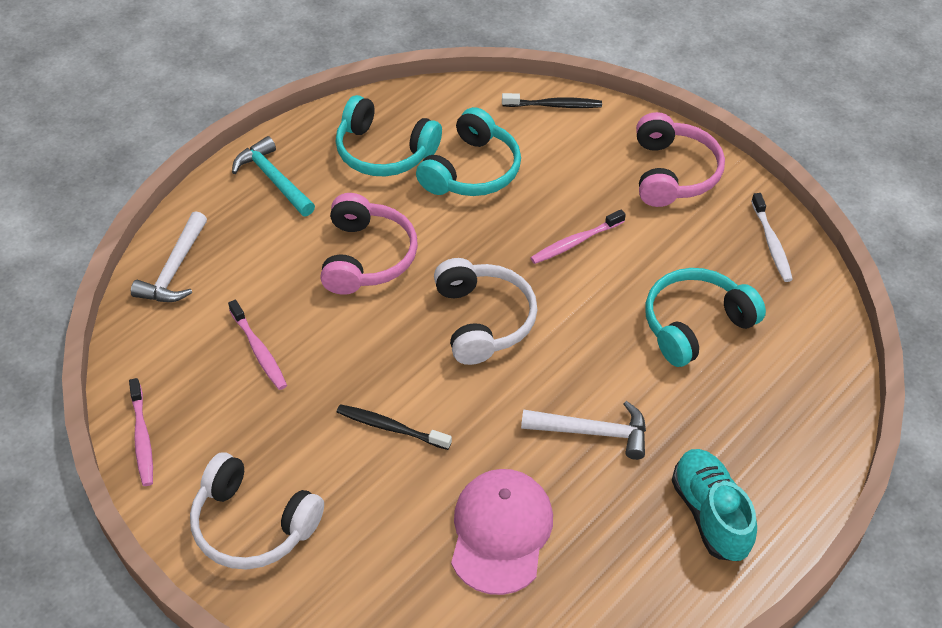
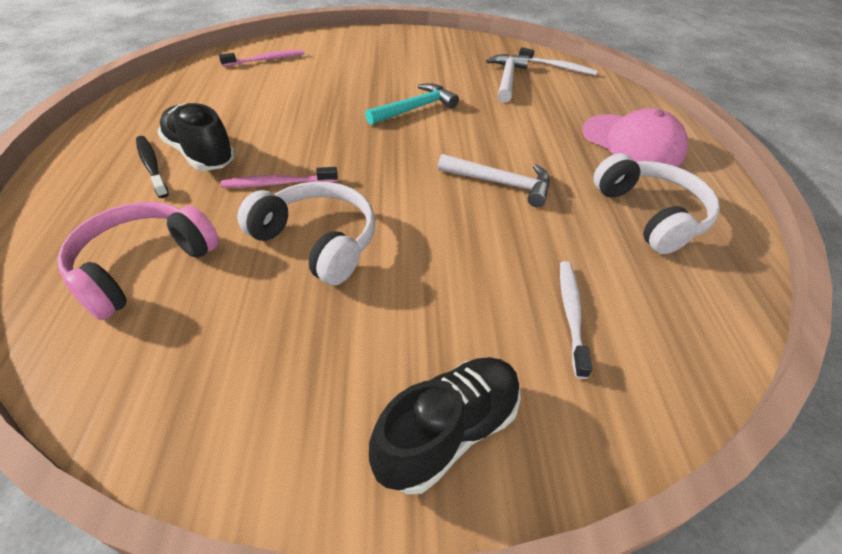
black shoe: none = 0 -> [157,103,235,171] [369,357,521,494] = 2
black toothbrush: [337,404,452,450] [502,93,602,108] = 2 -> [136,136,169,198] = 1
pink headphones: [320,193,418,295] [636,112,725,207] = 2 -> [57,202,219,320] = 1
pink toothbrush: [129,378,153,486] [228,300,287,390] [530,209,626,264] = 3 -> [219,50,305,67] [221,167,338,188] = 2
turquoise headphones: [335,95,442,176] [416,107,521,196] [645,268,766,367] = 3 -> none = 0
turquoise shoe: [672,449,757,561] = 1 -> none = 0
white toothbrush: [751,193,793,282] = 1 -> [519,47,598,75] [560,261,592,379] = 2

